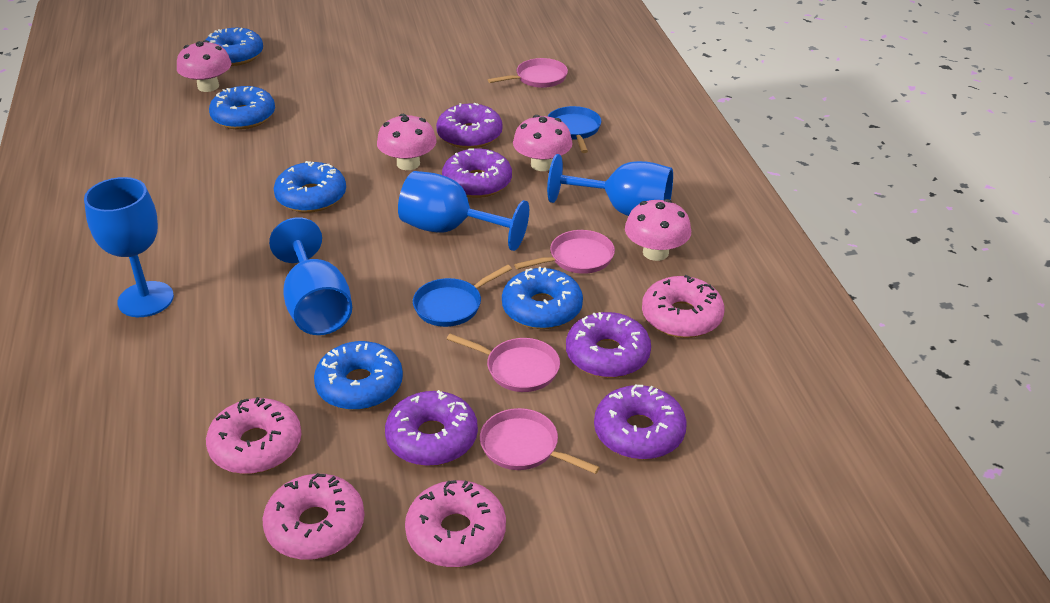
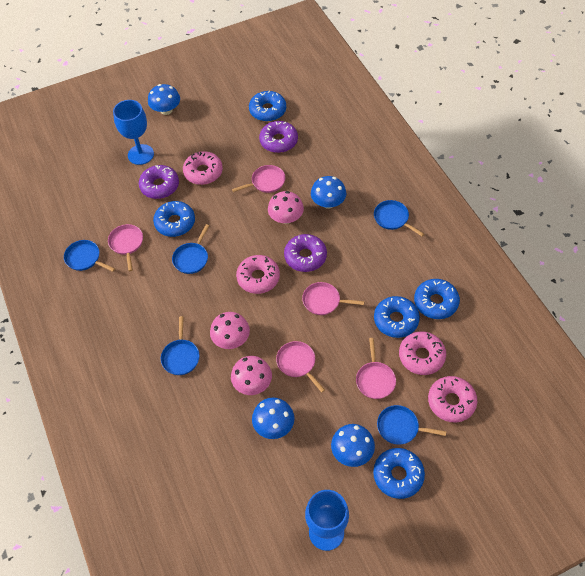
blue goblet: [84,177,174,317] [269,217,352,335] [398,171,529,251] [547,154,673,216] = 4 -> [113,100,154,165] [305,490,349,551] = 2
blue mushroom: none = 0 -> [148,84,180,115] [252,397,294,439] [311,176,346,209] [331,424,375,467] = 4
blue pan: [413,265,512,327] [548,106,601,153] = 2 -> [64,240,115,272] [161,316,200,375] [172,224,209,274] [374,200,424,237] [377,405,446,445] = 5
pink mushroom: [177,40,232,92] [377,114,437,170] [513,115,573,171] [625,199,691,261] = 4 -> [210,312,250,349] [231,356,272,395] [268,191,304,224] = 3
pink pan: [447,334,560,392] [480,408,600,474] [488,58,568,88] [514,230,615,274] = 4 -> [108,224,143,271] [232,165,285,193] [276,341,325,392] [302,282,364,315] [356,338,396,399] = 5
purple donut: [385,390,478,466] [436,103,502,149] [442,148,512,198] [566,312,651,378] [594,384,687,460] = 5 -> [139,165,179,199] [259,121,298,153] [284,234,327,272] = 3

